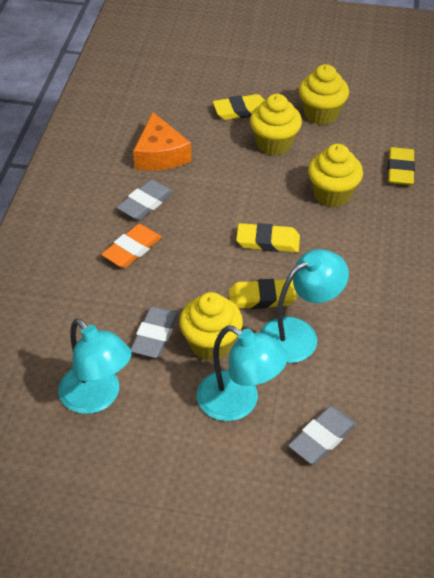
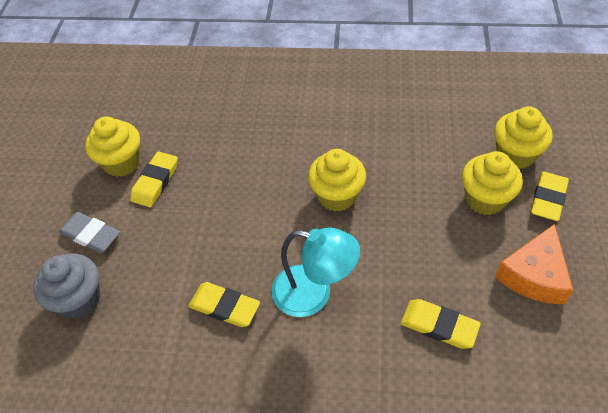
grey cupcake: none = 0 -> [33,254,101,319] = 1
grey eraser: [116,179,174,220] [131,306,179,358] [288,406,357,464] = 3 -> [59,212,120,253] = 1
orange eraser: [101,224,162,268] = 1 -> none = 0
turquoise lamp: [58,318,132,414] [197,325,288,421] [260,249,349,363] = 3 -> [271,227,360,317] = 1

